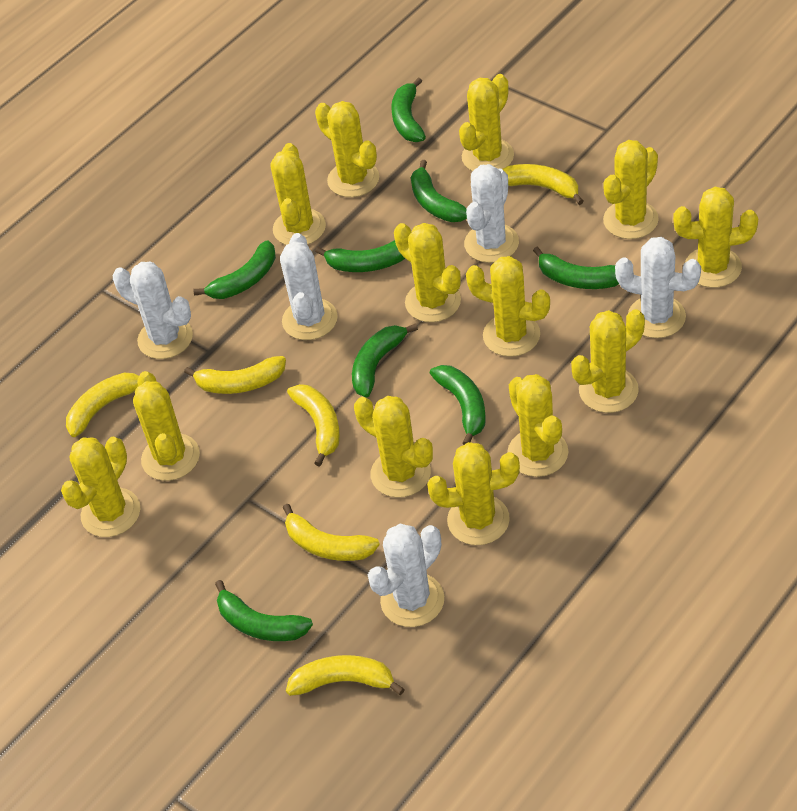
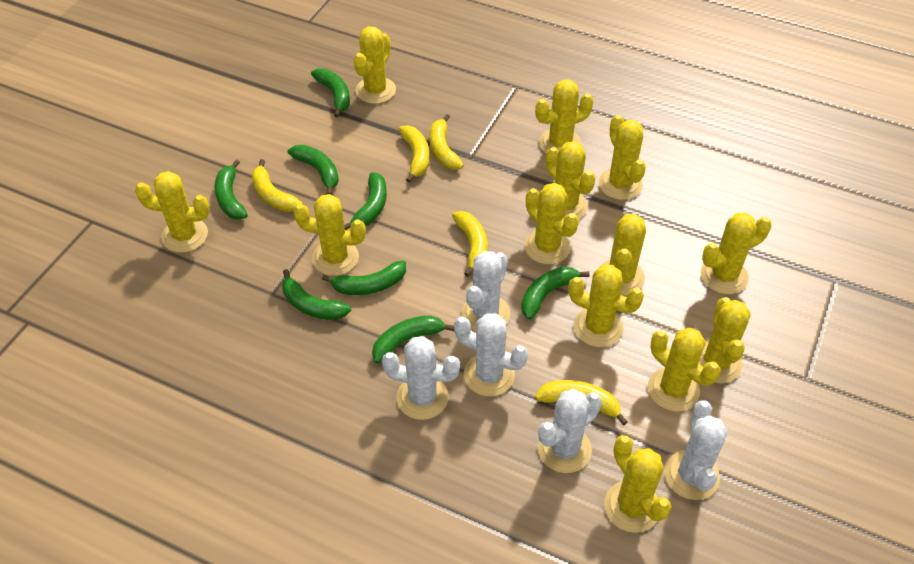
yellow banana: [66,373,139,437] [184,356,286,394] [283,504,380,561] [286,655,405,696] [287,384,340,467] [502,164,584,205] = 6 -> [251,159,303,212] [399,125,429,183] [429,114,464,170] [452,211,488,277] [535,380,628,426] = 5

